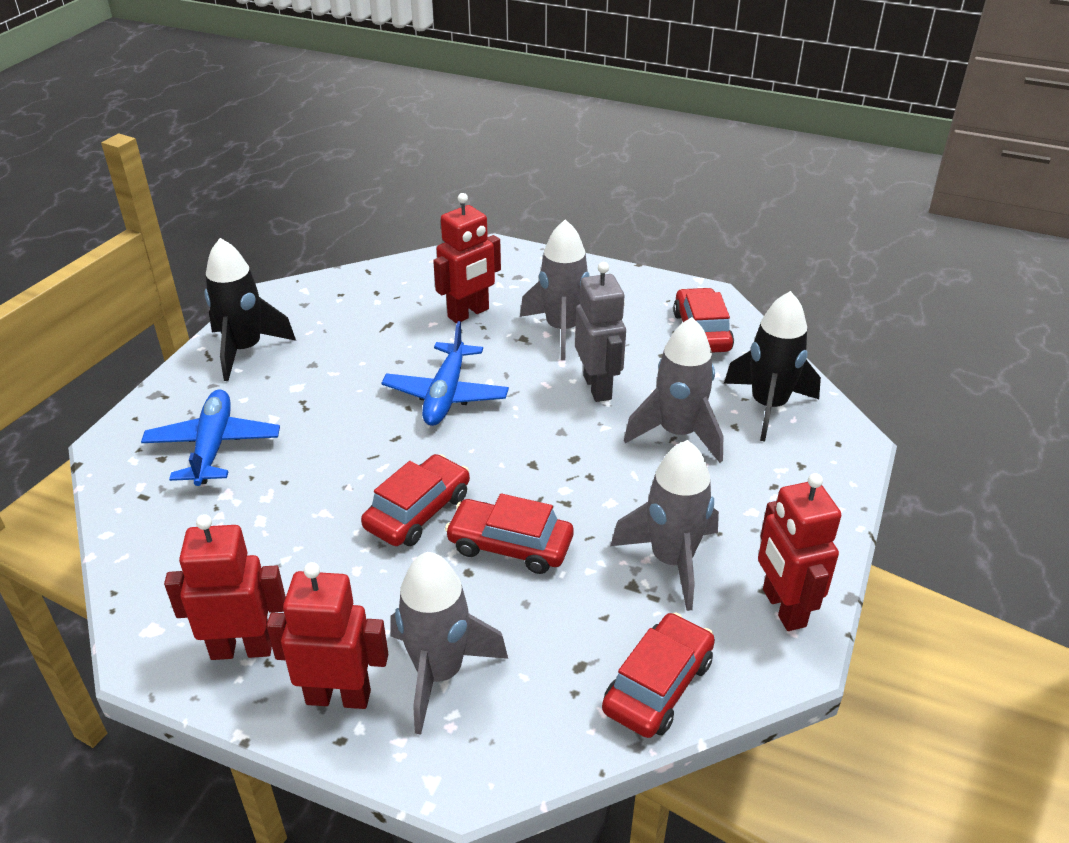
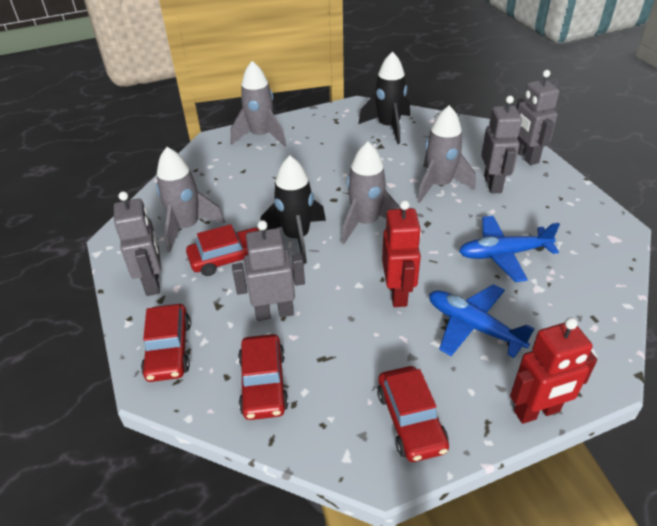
grey robot: [575,262,626,402] = 1 -> [114,191,161,296] [232,220,305,321] [481,96,522,194] [516,70,560,165] = 4
red robot: [164,514,286,660] [266,562,388,709] [433,193,501,323] [758,473,841,631] = 4 -> [382,200,421,307] [510,317,597,424] = 2

